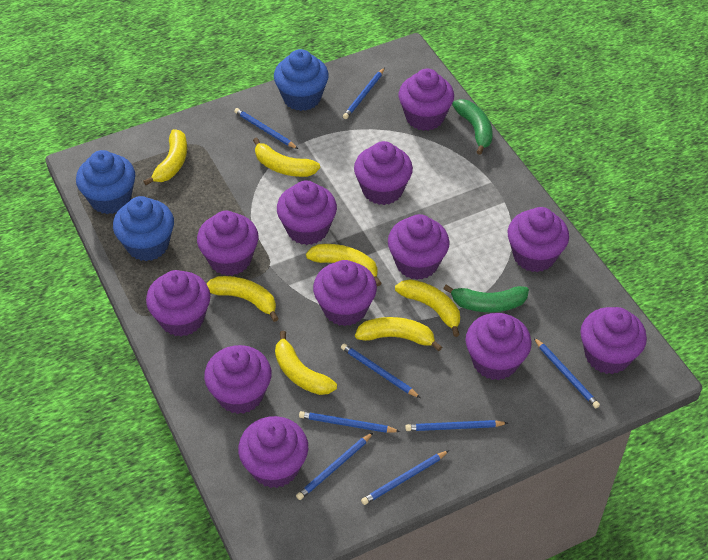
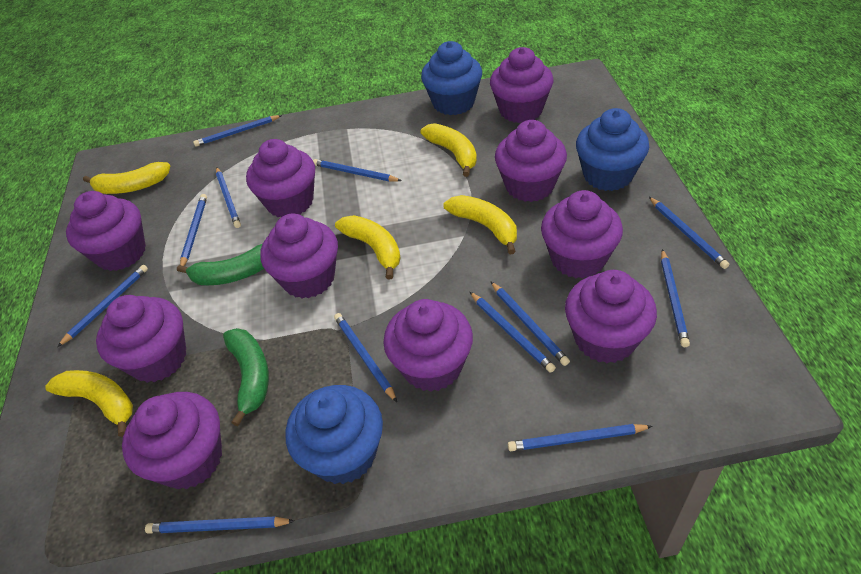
blue pencil: [234,108,298,149] [296,433,373,500] [299,411,400,433] [341,344,420,398] [343,68,385,119] [361,450,449,505] [405,420,508,431] [534,338,600,408] = 8 -> [57,265,148,347] [145,516,294,534] [180,194,207,266] [193,115,282,147] [216,167,241,228] [313,159,402,182] [334,313,397,402] [470,292,556,373] [491,282,570,366] [508,424,652,451] [649,197,730,269] [661,249,690,347] = 12
purple cupcake: [146,270,210,336] [197,210,259,276] [204,345,271,414] [238,416,308,488] [277,180,337,245] [313,260,377,326] [354,141,413,205] [388,214,450,280] [399,69,454,131] [466,313,532,380] [508,207,569,272] [580,307,647,374] = 12 -> [66,191,146,271] [96,295,186,383] [122,392,222,490] [246,139,315,217] [260,214,338,298] [383,299,473,392] [490,47,553,123] [495,120,567,202] [541,190,623,278] [565,270,657,363] = 10
yellow banana: [143,129,187,185] [207,276,279,322] [253,137,320,177] [275,331,337,395] [306,244,382,286] [355,317,442,351] [395,279,460,337] = 7 -> [45,370,133,437] [83,162,170,194] [335,215,401,280] [420,123,477,177] [443,195,517,254] = 5

